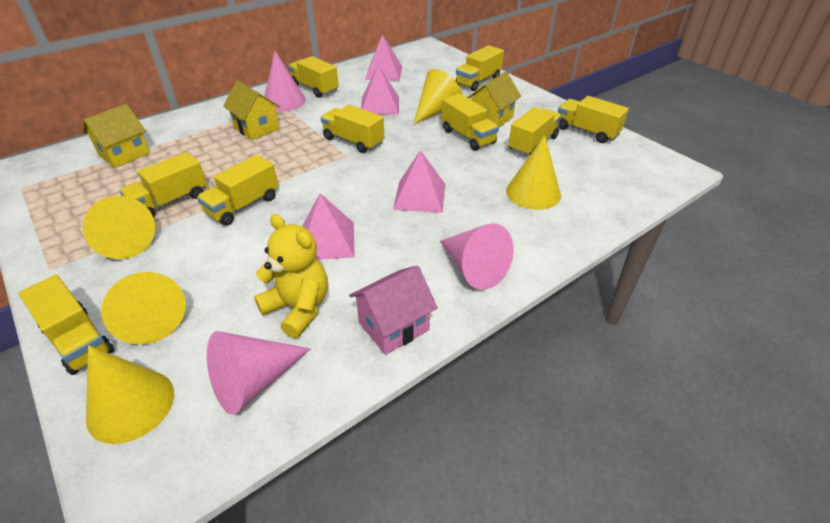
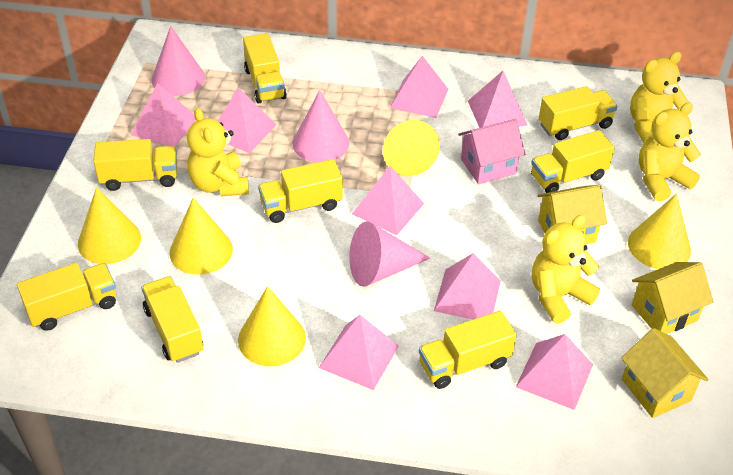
pink pyramid: [302,193,354,260] [361,65,399,115] [365,34,402,81] [393,150,445,213] = 4 -> [131,83,196,147] [218,87,276,153] [319,315,399,390] [352,166,424,235] [390,56,448,118] [434,253,501,319] [468,71,527,128] [516,334,593,410] = 8
yellow teddy bear: [254,214,328,338] = 1 -> [187,108,249,196] [532,215,600,324] [630,52,689,143] [639,102,701,201] = 4
yellow truck: [18,275,114,375] [119,152,207,218] [197,155,278,226] [288,56,339,98] [321,105,384,153] [441,93,499,151] [456,45,504,91] [508,107,561,156] [558,96,629,143] = 9 -> [17,263,116,331] [93,139,177,191] [141,276,203,363] [243,33,287,103] [258,159,343,223] [418,311,517,389] [531,130,615,193] [539,86,617,140] = 8

